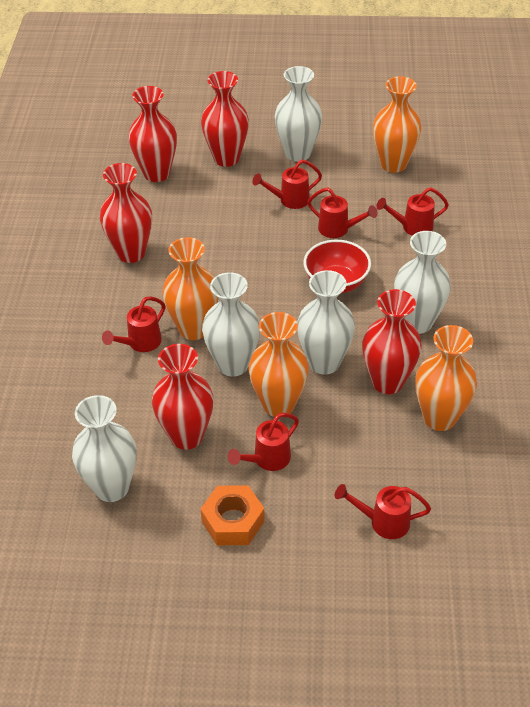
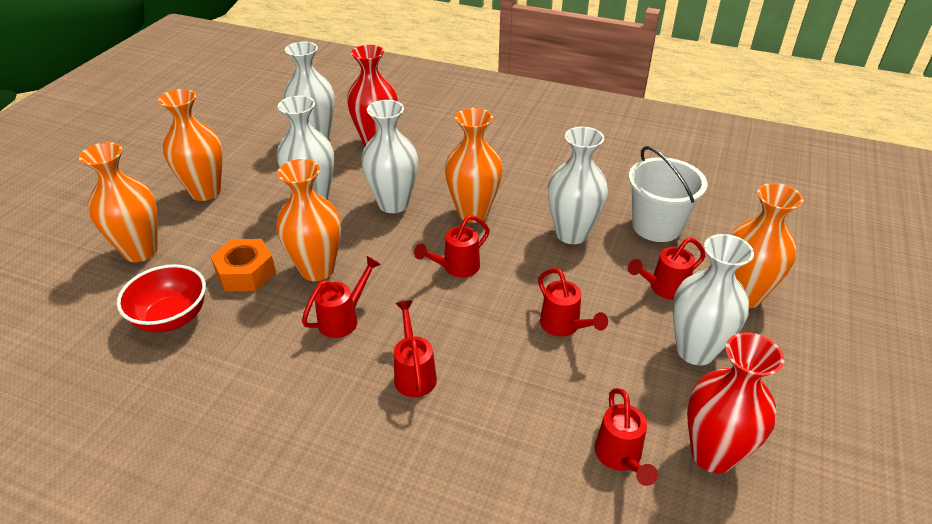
orange vase: [162,237,218,340] [249,312,309,417] [373,76,422,173] [415,325,477,431] = 4 -> [79,142,158,262] [158,89,223,201] [276,159,341,281] [445,108,502,223] [730,183,804,308] = 5
red vase: [100,163,152,263] [128,86,177,182] [152,344,213,450] [201,71,249,167] [362,289,422,394] = 5 -> [347,45,398,146] [687,332,784,473] = 2
white bucket: none = 0 -> [628,146,708,242] = 1

